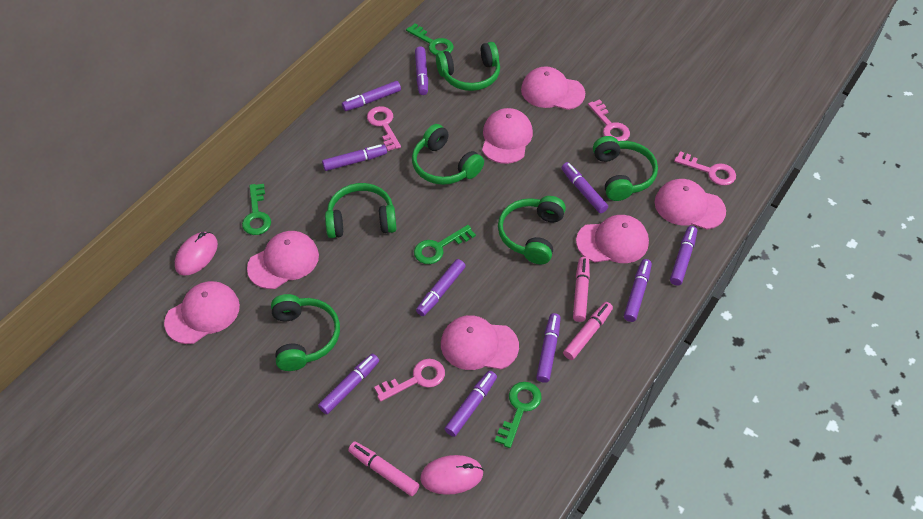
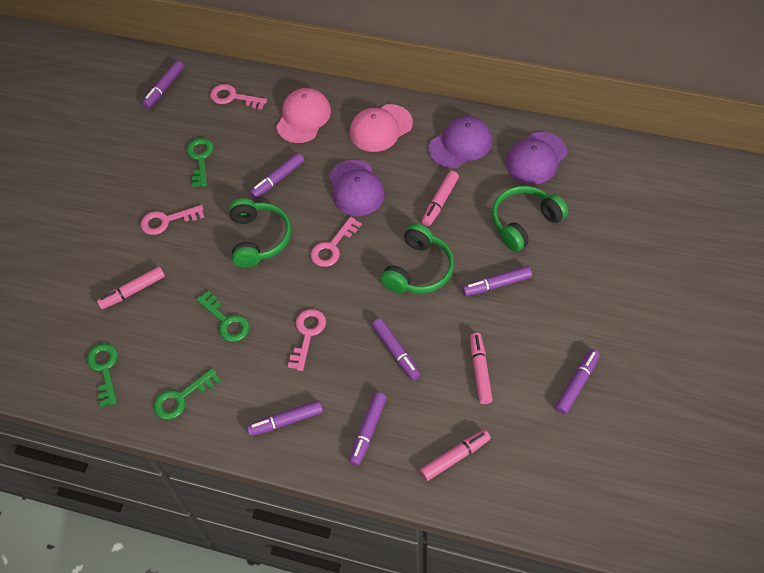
green headphones: [271,294,340,371] [325,183,397,238] [412,124,484,185] [436,42,500,91] [498,196,566,264] [593,136,658,201] = 6 -> [229,198,291,268] [381,223,454,293] [492,186,568,252] = 3
pink cap: [164,281,240,344] [247,231,319,289] [441,315,519,370] [482,108,533,164] [521,66,585,110] [576,215,649,263] [655,179,726,230] = 7 -> [276,88,331,143] [350,104,413,152] = 2
pink marker: [348,442,420,496] [563,302,613,360] [573,257,590,322] = 3 -> [97,267,165,309] [420,430,491,481] [422,171,459,226] [470,333,493,404] = 4
pink mouse: [175,232,218,275] [420,455,484,495] = 2 -> none = 0
purple cap: none = 0 -> [329,160,385,216] [428,116,492,168] [506,132,567,184] = 3
purple marker: [318,354,379,414] [322,144,387,171] [342,81,401,111] [415,46,428,95] [416,259,466,316] [445,371,497,437] [536,313,561,383] [561,162,608,213] [624,259,652,322] [670,226,697,286] = 10 -> [142,61,184,108] [247,400,323,436] [250,153,304,199] [349,392,387,466] [372,318,421,380] [462,266,532,296] [555,349,600,414] = 7

